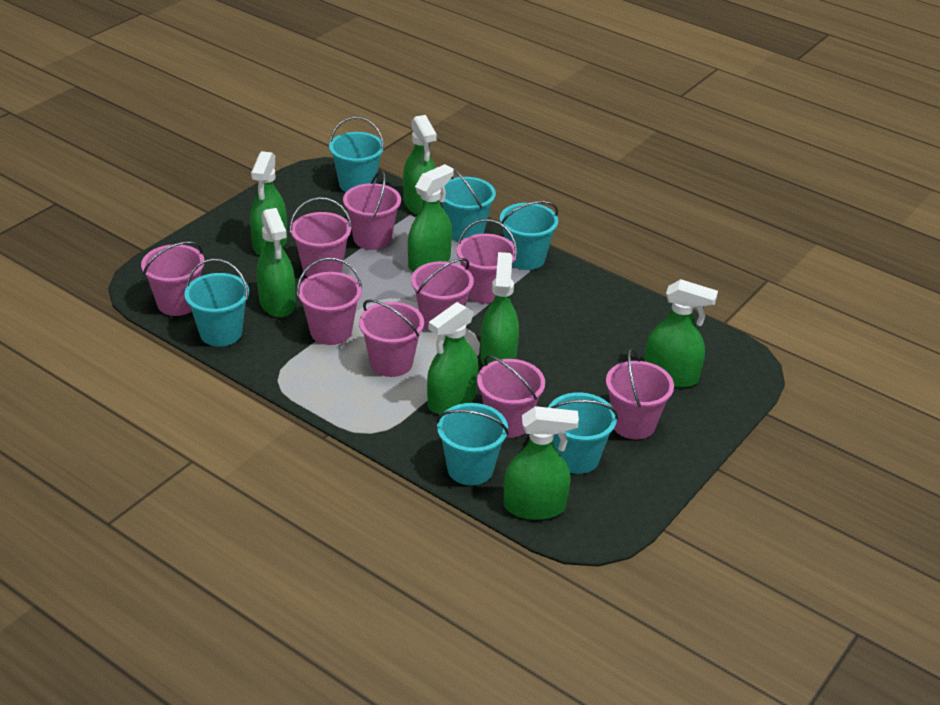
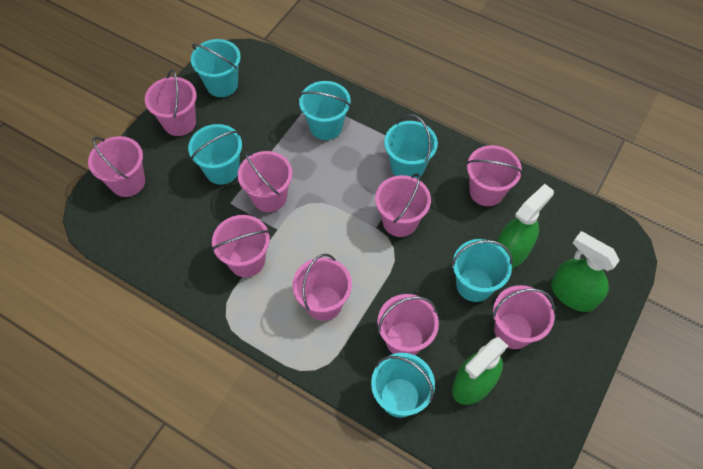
green spray bottle: [250,151,287,255] [257,208,296,318] [403,115,437,215] [408,164,454,272] [427,302,479,414] [480,252,519,366] [504,406,579,520] [645,279,718,388] = 8 -> [452,337,508,405] [497,184,554,268] [551,231,620,312] = 3

